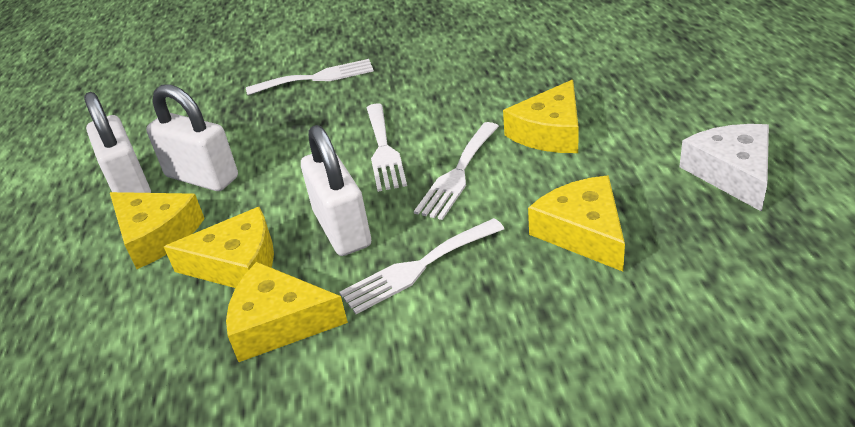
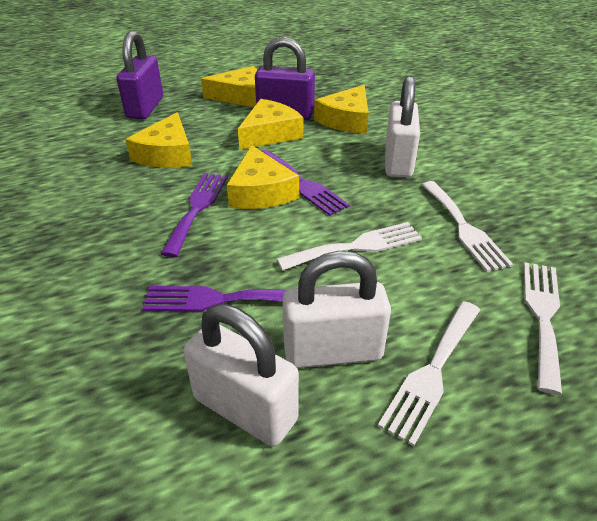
purple fork: none = 0 -> [142,286,286,311] [161,173,228,257] [262,150,350,216] = 3
purple padlock: none = 0 -> [117,31,163,119] [255,37,315,120] = 2
white cheese: [679,124,769,212] = 1 -> none = 0

